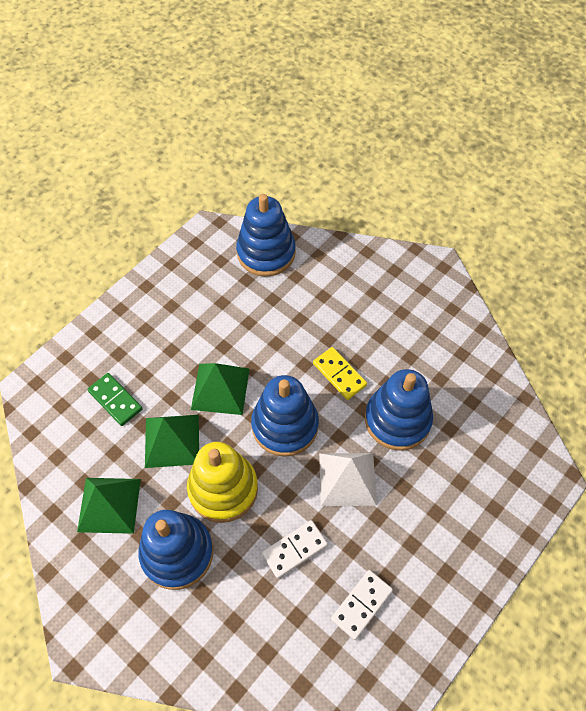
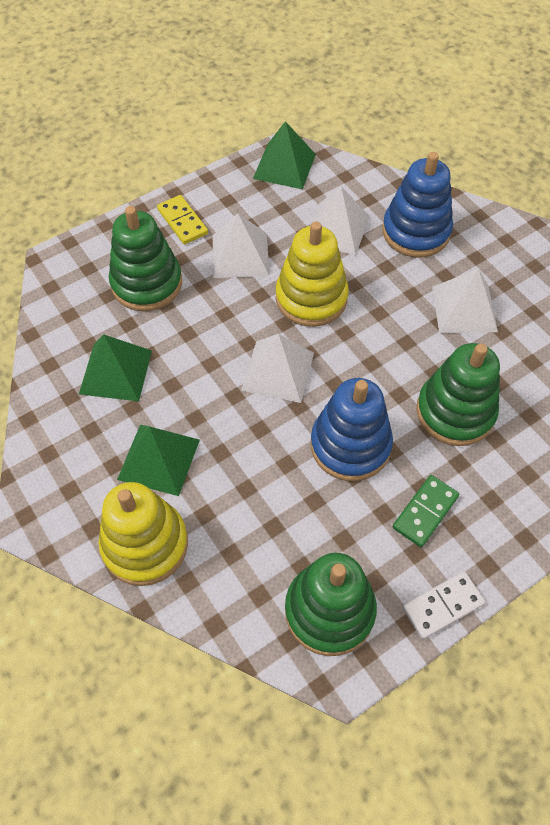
blue stacking toy: [138,510,213,590] [236,194,296,277] [251,375,319,457] [365,369,433,451] = 4 -> [311,378,393,481] [382,152,453,258] = 2
green stacking toy: none = 0 -> [109,206,182,311] [285,553,377,656] [416,343,500,446] = 3
white domino: [262,520,328,578] [331,570,393,640] = 2 -> [402,571,485,639] = 1
white pyramid: [319,453,377,506] = 1 -> [213,213,269,278] [241,334,314,403] [310,186,370,255] [432,269,498,333] = 4
yellow stacking toy: [187,442,258,523] = 1 -> [98,482,188,586] [276,221,349,327] = 2

